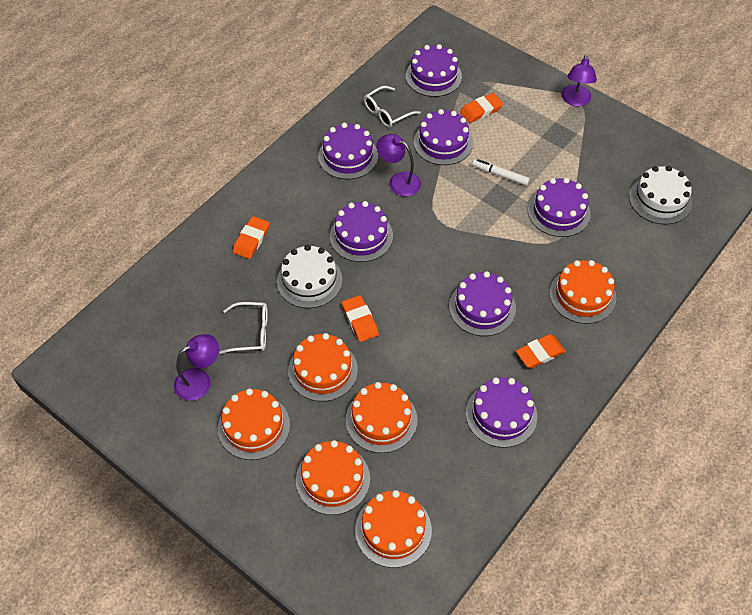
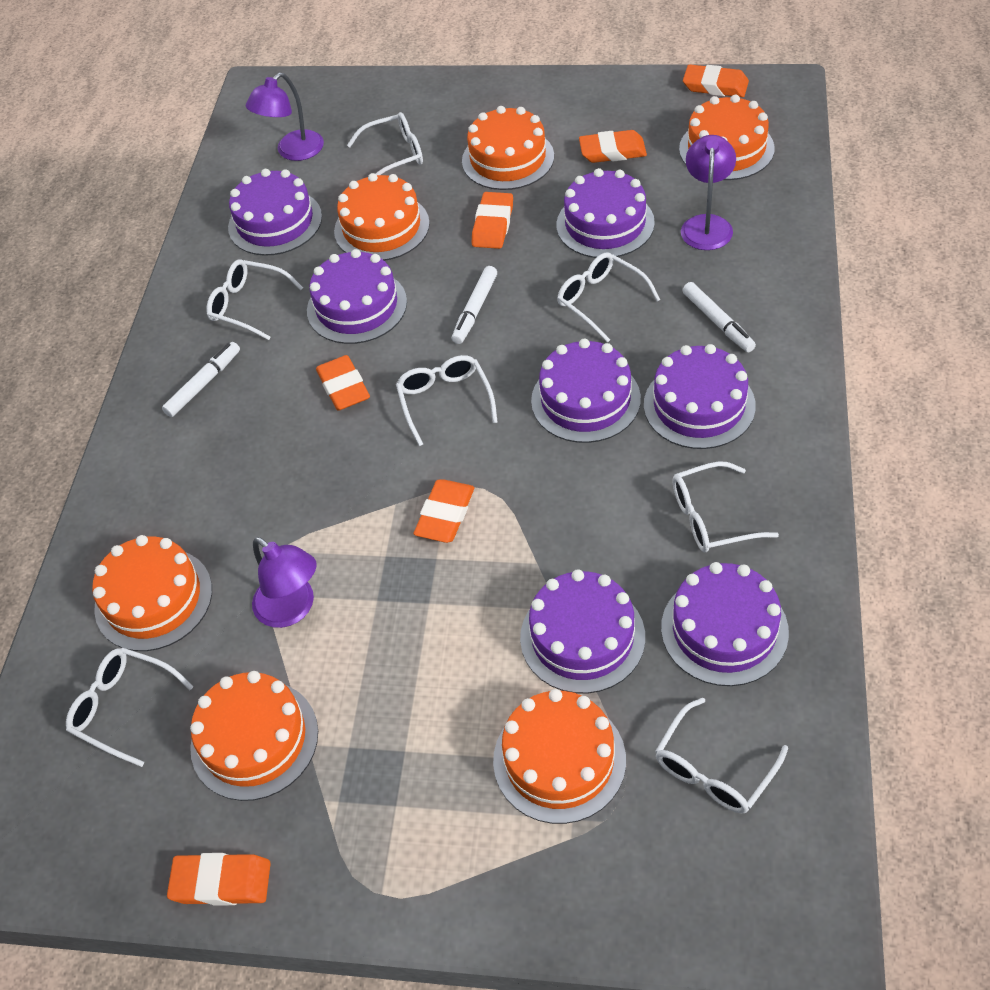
orange eraser: [233,216,270,259] [342,295,379,342] [460,93,503,123] [516,334,566,368] = 4 -> [167,853,271,906] [316,355,370,411] [414,479,474,543] [472,192,513,249] [579,130,647,163] [683,64,749,97] = 6
white cake: [277,245,342,308] [629,166,692,224] = 2 -> none = 0
white glasses: [219,302,268,354] [364,86,421,127] = 2 -> [66,648,194,767] [206,259,303,340] [347,112,423,175] [396,355,498,446] [557,252,660,343] [655,698,788,813] [672,461,779,552] = 7
white marker: [472,159,530,186] = 1 -> [162,342,240,417] [452,266,497,344] [682,282,756,352] = 3

